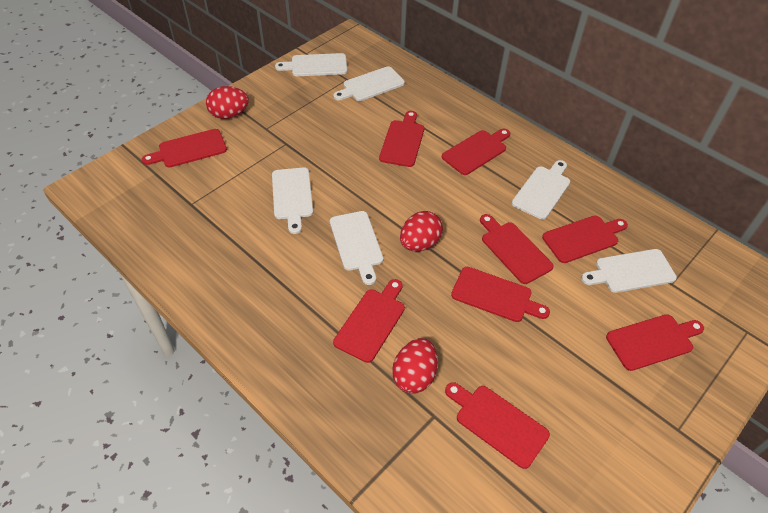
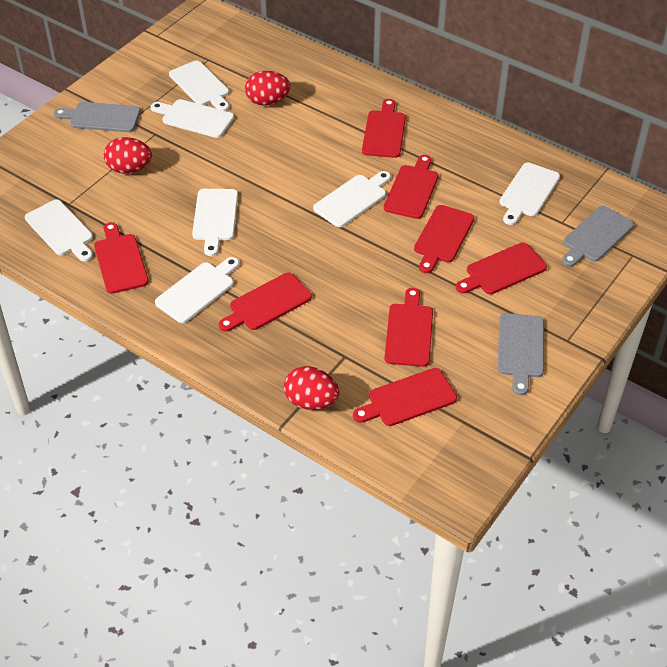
grey cutting board: none = 0 -> [54,102,141,132] [498,313,544,395] [562,206,634,267] = 3
red cutting board: [142,129,227,168] [333,279,405,363] [379,111,424,167] [442,129,510,175] [445,382,550,469] [451,267,550,322] [480,214,554,284] [542,216,628,263] [606,314,704,371] = 9 -> [94,222,149,294] [219,273,312,332] [353,368,457,426] [362,99,406,158] [384,155,438,219] [384,288,433,367] [414,205,475,273] [456,243,547,294] = 8
white cutting board: [272,168,313,234] [275,53,347,76] [330,211,383,285] [333,66,405,101] [512,160,570,220] [581,249,677,293] = 6 -> [25,200,93,262] [150,99,234,138] [155,257,239,323] [169,60,229,111] [192,189,238,256] [313,171,391,227] [499,162,560,225] = 7

